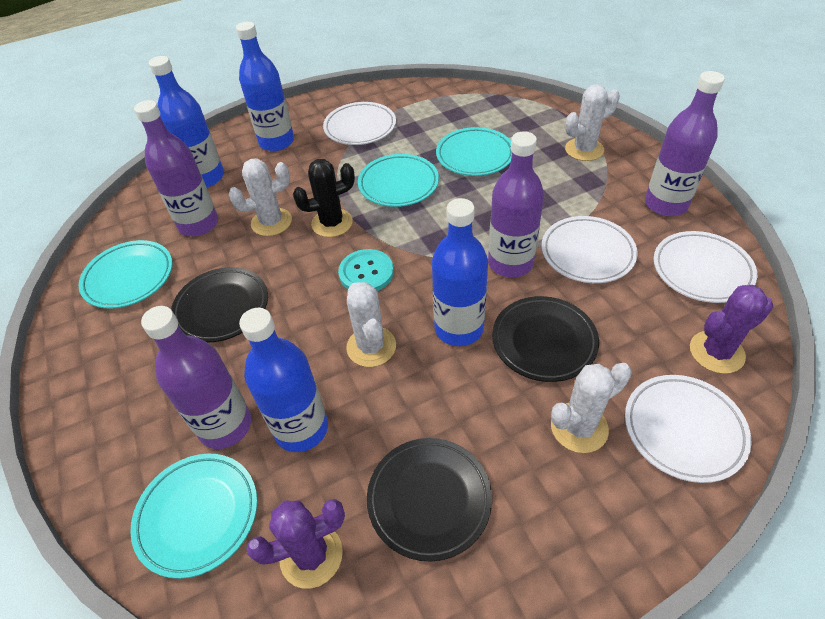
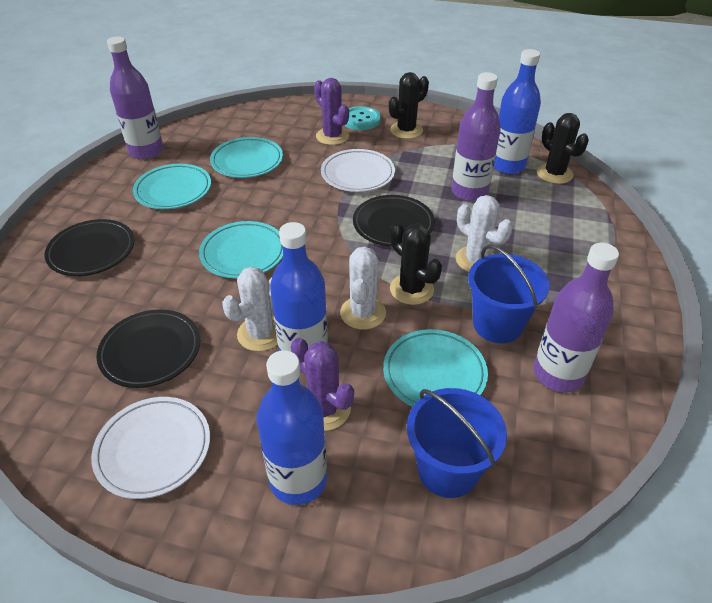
black cactus: [293,159,355,237] = 1 -> [389,72,429,139] [390,222,442,305] [537,113,589,184] = 3
blue bottle: [149,56,224,187] [236,22,294,151] [239,308,328,452] [432,198,488,346] = 4 -> [257,350,327,505] [270,222,328,351] [494,49,541,174] = 3
blue bucket: none = 0 -> [407,388,507,498] [468,245,550,343] = 2
purple bottle: [134,100,218,236] [141,306,251,449] [488,131,544,278] [645,71,725,216] = 4 -> [107,37,163,159] [451,72,501,201] [533,243,619,392] = 3
white cactus: [228,158,292,236] [346,282,396,367] [551,363,632,453] [565,84,620,161] = 4 -> [222,267,278,351] [340,246,386,330] [456,195,513,272] = 3
white plate: [323,102,396,145] [541,216,638,283] [625,375,752,483] [654,231,757,303] = 4 -> [91,397,210,499] [321,149,395,192] = 2

